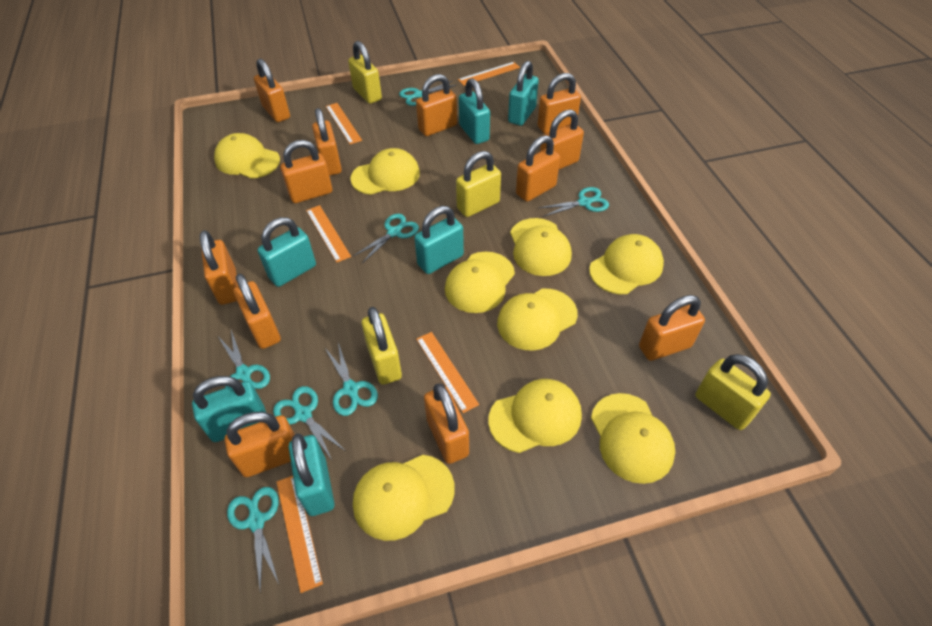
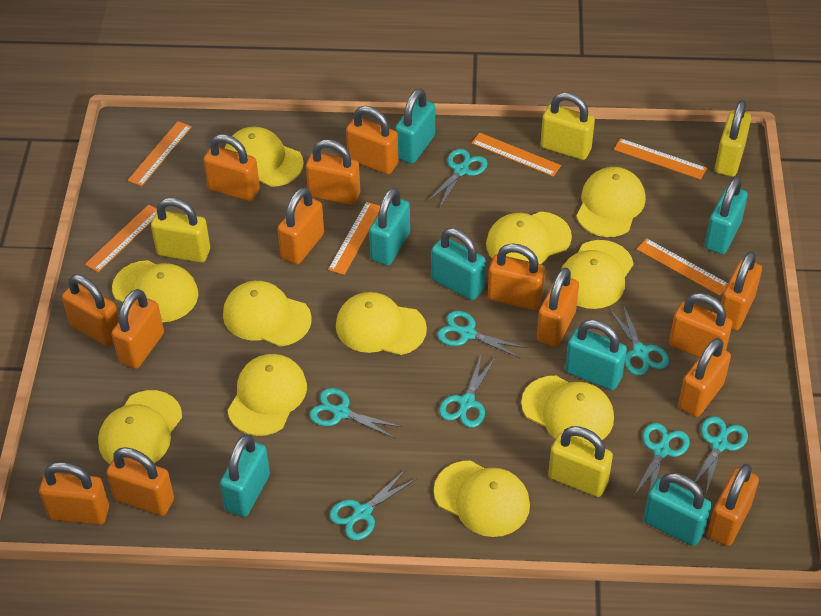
orange padlock: [200,230,238,305] [225,412,295,477] [234,274,281,349] [254,59,290,122] [280,140,332,203] [312,108,342,176] [416,74,457,136] [424,383,469,464] [516,135,560,202] [537,73,581,134] [540,109,584,169] [639,295,705,361] = 12 -> [39,462,109,525] [62,274,119,346] [106,447,174,516] [112,289,164,369] [203,134,260,201] [277,187,324,265] [306,139,360,205] [346,106,398,174] [488,244,545,311] [537,267,579,347] [669,293,732,357] [678,338,731,417] [707,464,759,546] [721,251,762,330] = 14
orange ruler: [277,476,323,593] [306,205,351,262] [326,103,362,144] [416,332,479,413] [458,62,520,86] = 5 -> [85,205,157,272] [128,121,192,186] [328,202,380,275] [472,133,561,177] [614,138,707,180] [637,238,728,296] = 6
turquoise padlock: [192,376,266,442] [258,217,316,287] [289,433,335,516] [414,206,464,274] [459,78,490,144] [508,61,539,126] = 6 -> [220,434,270,517] [369,188,410,266] [395,88,435,164] [431,228,486,300] [565,320,627,390] [643,473,712,546] [705,177,748,254] = 7
turquoise scissors: [217,330,270,389] [227,487,279,593] [273,386,346,460] [325,343,378,416] [353,214,419,263] [399,81,456,106] [538,187,609,217] = 7 -> [309,388,402,438] [329,469,416,540] [427,149,488,207] [437,311,527,359] [439,355,496,428] [609,305,669,376] [633,423,690,497] [695,416,748,494] = 8
yellow cap: [214,133,280,179] [350,148,420,195] [353,455,455,541] [445,251,515,313] [488,379,582,453] [497,289,578,351] [510,218,572,276] [589,234,664,294] [591,393,675,484] = 9 -> [98,390,182,464] [112,260,198,322] [223,281,312,346] [225,127,304,187] [227,354,307,436] [336,292,427,355] [434,460,530,537] [486,212,572,264] [521,376,614,443] [561,240,634,309] [576,167,646,237] = 11

